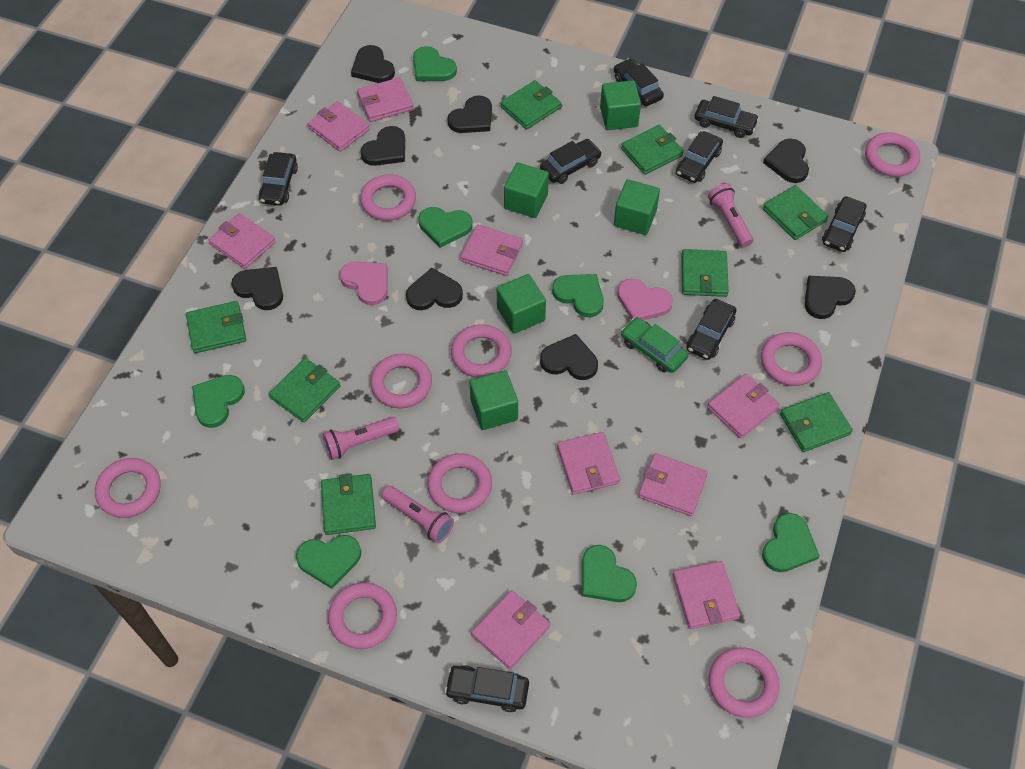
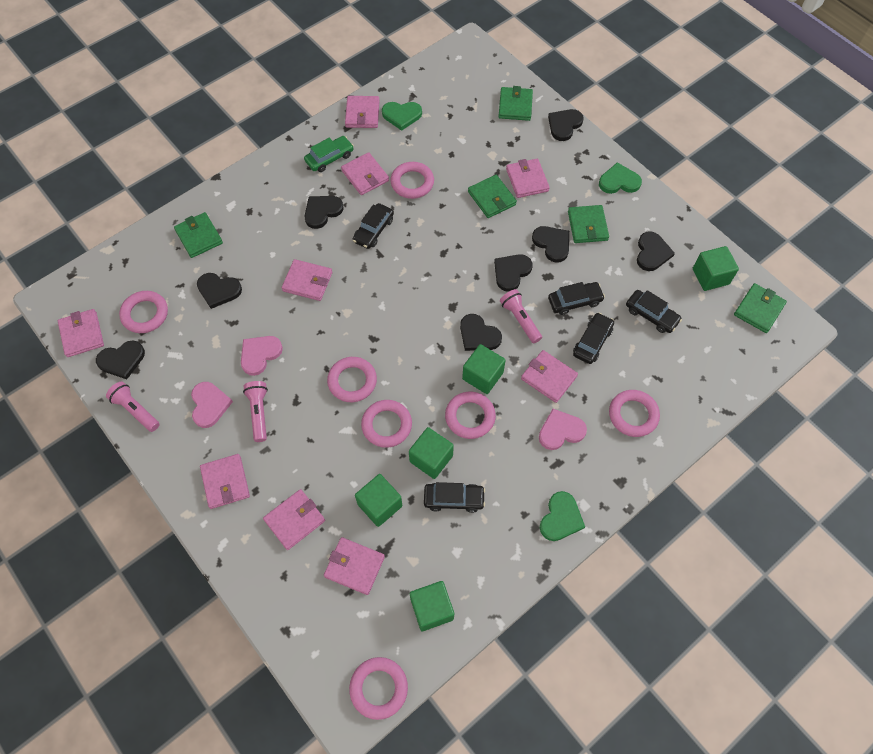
black car: [259,152,298,206] [445,665,529,712] [540,139,602,184] [614,58,664,106] [676,131,723,183] [687,299,736,360] [695,96,759,138] [822,196,866,252] = 8 -> [353,203,394,249] [424,482,485,513] [548,282,605,315] [573,313,614,364] [626,290,682,333] = 5
green heart: [192,375,245,428] [296,535,361,589] [413,46,457,81] [419,207,473,248] [552,274,604,317] [582,545,637,602] [762,513,819,572] = 7 -> [382,102,422,131] [540,491,585,541] [599,162,642,194] = 3
green wallet: [186,301,246,353] [269,358,340,423] [321,473,376,535] [500,80,561,129] [621,125,684,175] [681,249,729,297] [763,185,828,240] [780,392,853,452] = 8 -> [174,212,223,258] [468,175,517,218] [498,86,533,121] [568,205,609,243] [734,283,787,333] = 5
pink heart: [340,261,388,305] [617,279,673,321] = 2 -> [191,382,233,428] [241,336,283,376] [539,409,587,450] = 3
pink ring: [95,458,161,518] [328,582,397,649] [360,175,416,221] [370,354,432,408] [427,453,492,513] [451,324,512,378] [708,647,780,718] [761,332,822,386] [865,133,920,177] = 9 -> [119,291,168,333] [327,357,377,402] [349,657,408,720] [361,400,412,448] [390,162,434,199] [445,392,496,439] [609,390,660,437] = 7

